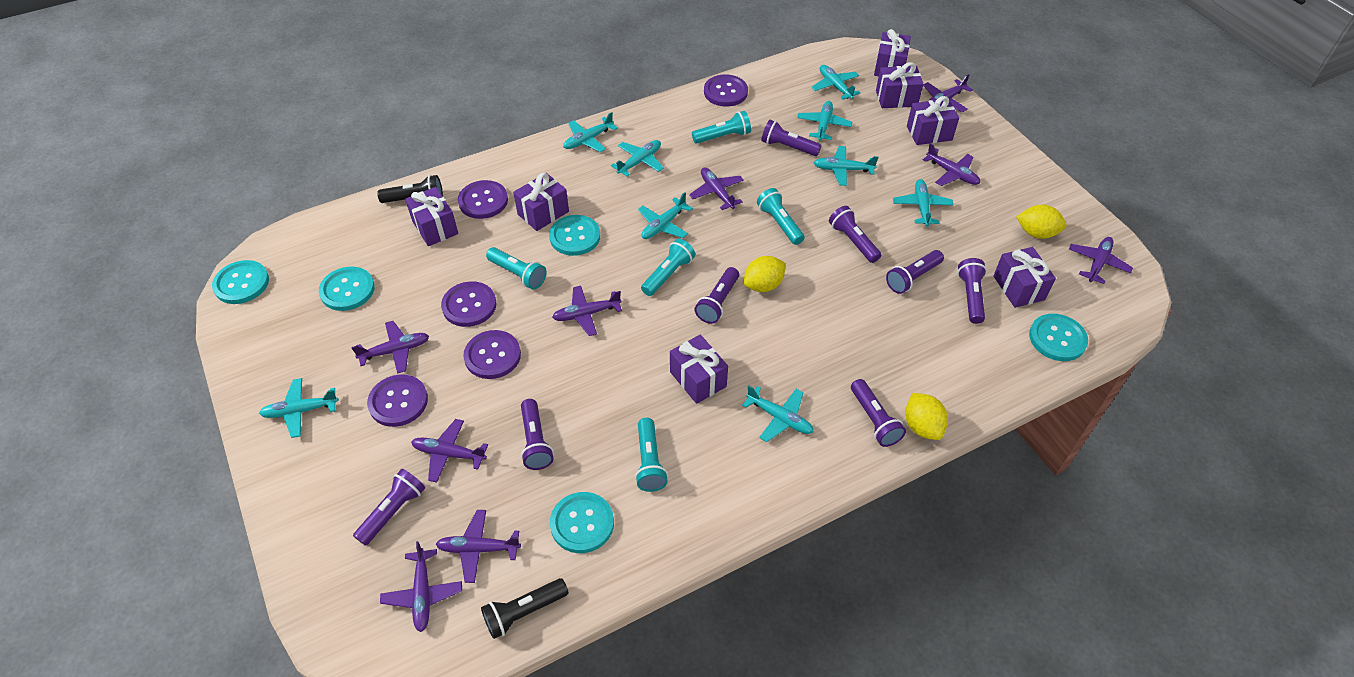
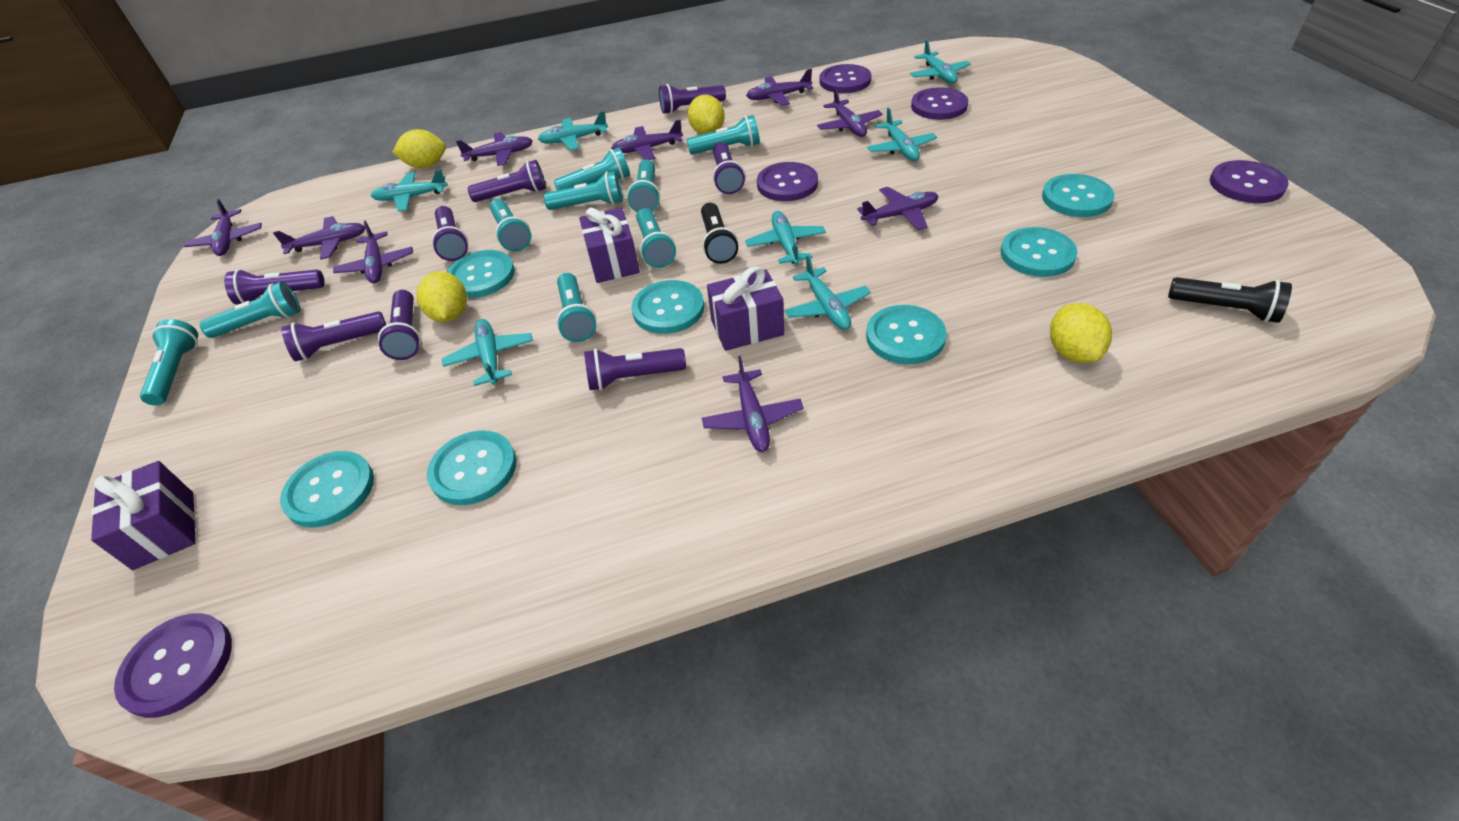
purple gift: [405,187,458,246] [513,173,569,231] [670,335,728,404] [874,29,911,76] [876,62,923,108] [907,96,959,145] [993,247,1056,308] = 7 -> [91,461,196,570] [579,207,640,283] [707,266,784,351] = 3
turquoise button: [212,260,269,304] [319,266,375,311] [549,215,600,256] [550,492,614,553] [1029,314,1088,361] = 5 -> [280,451,374,528] [427,430,517,505] [447,250,515,298] [632,280,704,334] [866,305,947,364] [1001,227,1078,277] [1042,174,1114,217] = 7
turquoise flashlight: [486,247,547,289] [635,418,668,492] [641,239,695,296] [692,111,751,144] [757,188,805,245] = 5 -> [140,319,198,405] [199,281,300,338] [490,199,531,252] [543,171,623,210] [554,147,630,190] [556,273,596,342] [627,159,660,212] [636,208,676,268] [687,115,760,155] = 9
turquoise plane: [259,378,339,438] [563,112,618,152] [611,140,664,177] [638,192,693,239] [742,385,814,442] [797,101,852,141] [811,65,861,100] [814,146,879,186] [893,179,953,226] = 9 -> [371,169,448,212] [442,319,533,386] [538,111,608,150] [745,211,826,265] [785,255,871,330] [867,108,937,161] [910,40,971,84] = 7
yellow lemon: [744,256,786,292] [905,393,948,440] [1016,205,1067,239] = 3 -> [392,129,446,168] [416,271,467,322] [688,95,725,135] [1050,303,1112,363] = 4

